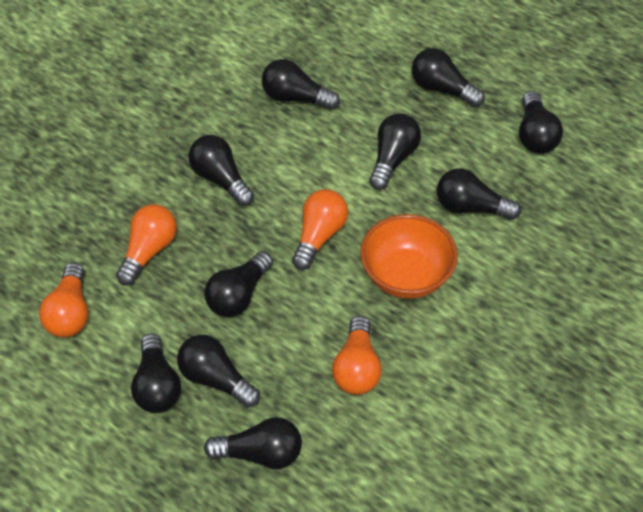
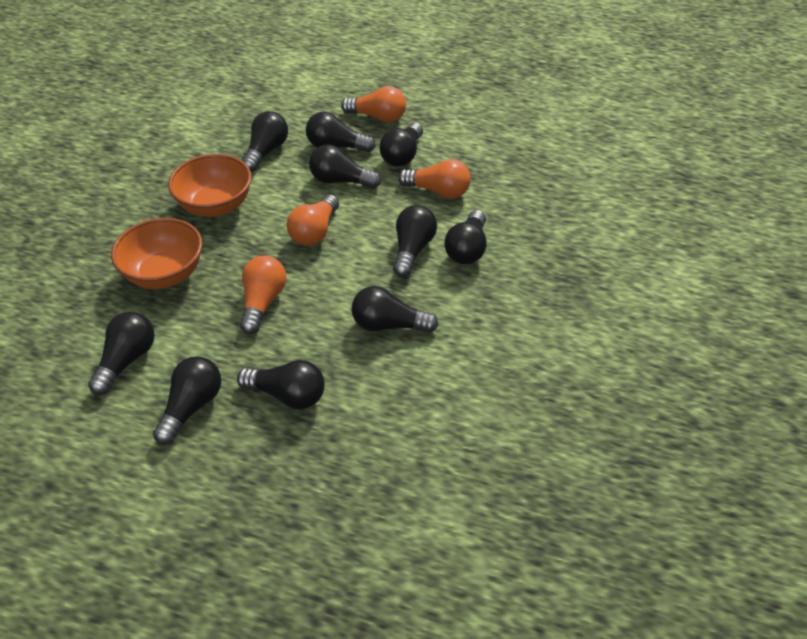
orange bowl: [360,214,458,299] = 1 -> [111,218,202,289] [168,154,252,217] = 2

